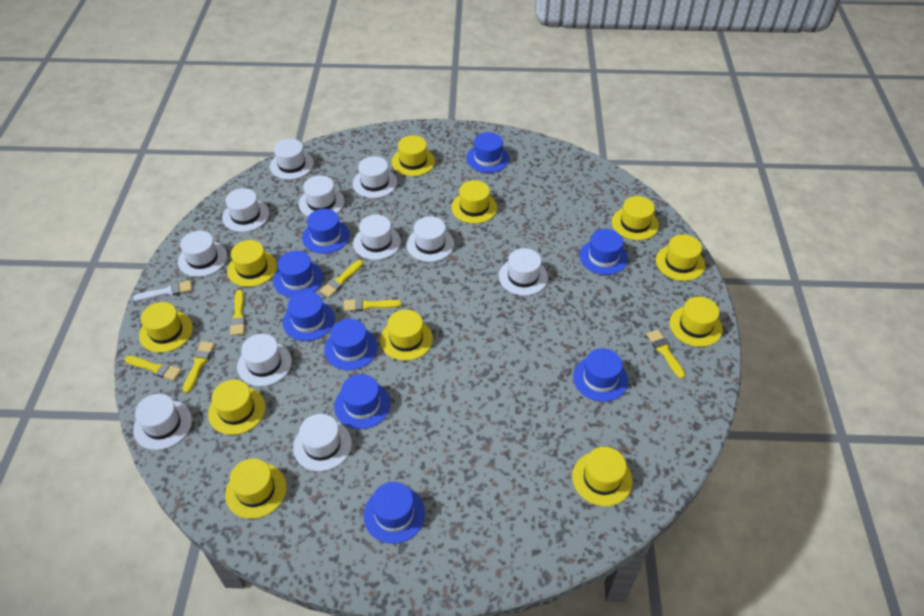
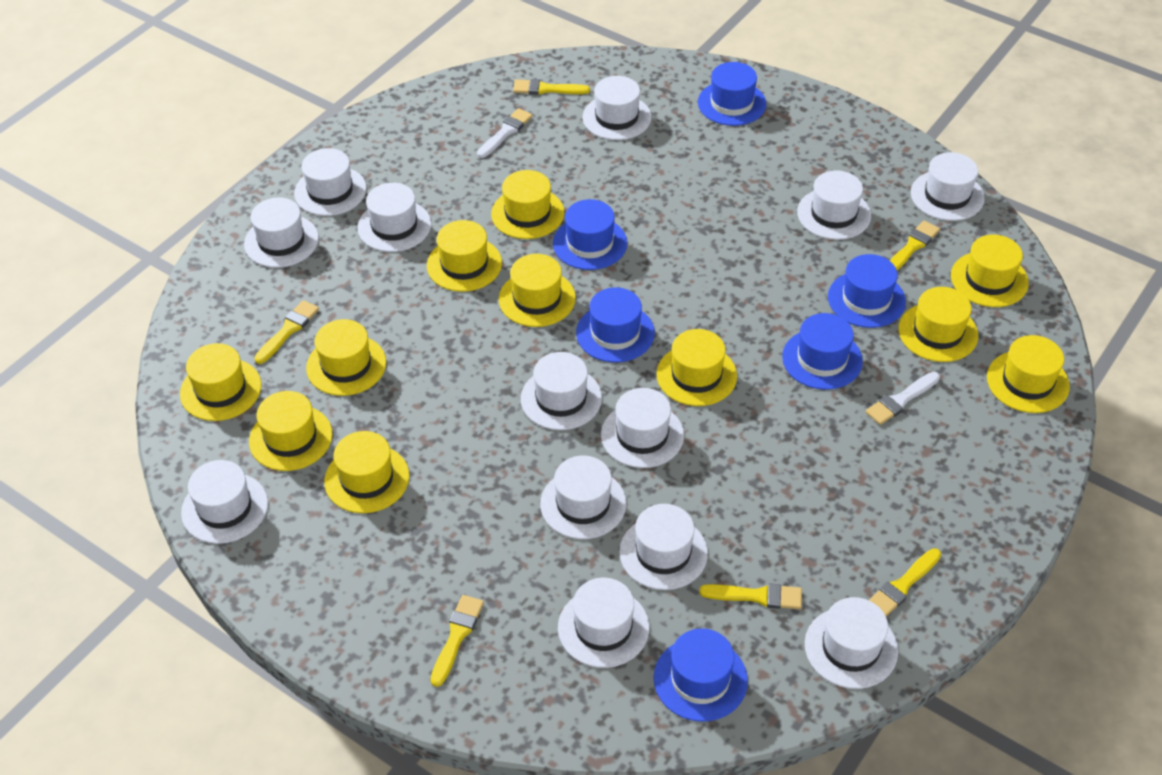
blue hat: [273,251,323,298] [283,291,335,341] [302,209,350,254] [324,319,378,370] [334,374,391,429] [363,482,425,544] [466,132,510,173] [573,348,628,402] [579,229,628,275] = 9 -> [553,199,627,270] [576,287,655,362] [653,628,748,722] [698,62,766,126] [782,313,863,390] [828,254,906,328] = 6
white brush: [133,280,192,301] = 1 -> [477,108,533,158] [866,372,940,425] = 2
white hat: [133,394,192,450] [178,231,227,277] [222,188,269,232] [237,334,292,386] [270,139,314,180] [293,414,352,471] [299,175,344,216] [353,156,397,198] [353,215,401,260] [406,216,454,262] [499,248,548,296] = 11 -> [181,460,268,544] [244,197,319,268] [294,148,367,216] [357,183,431,252] [521,352,602,430] [540,456,626,539] [558,578,649,668] [582,76,651,140] [601,388,684,468] [619,504,708,590] [797,170,871,240] [805,597,898,689] [911,152,985,221] = 13

